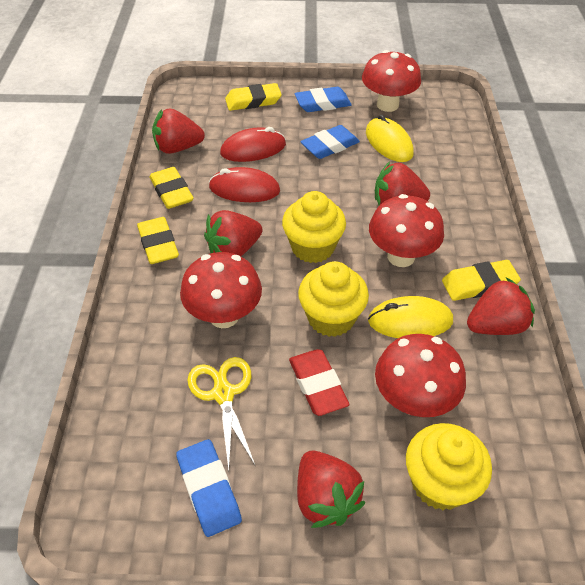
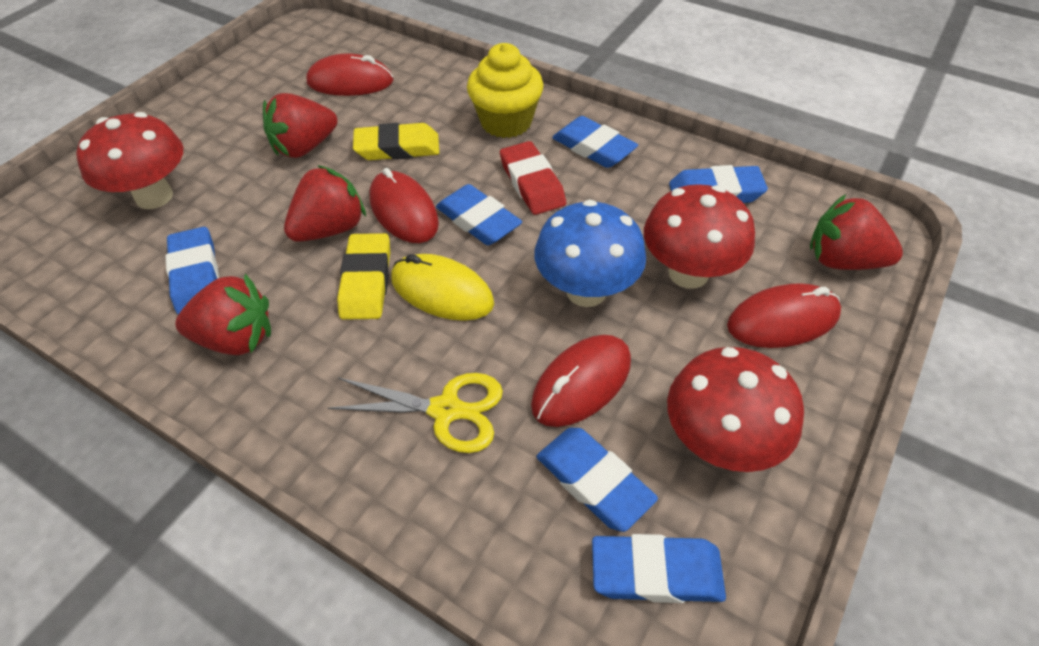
blue eraser: [176,439,242,537] [295,87,352,112] [300,125,360,159] = 3 -> [165,227,219,315] [436,184,522,245] [537,428,658,532] [552,116,638,168] [592,534,726,603] [669,165,768,203] = 6
blue mushroom: none = 0 -> [535,200,646,307] = 1
red mouse: [209,167,280,202] [220,127,286,162] = 2 -> [306,53,393,96] [369,168,439,243] [531,335,631,427] [727,283,841,348] = 4
red mushroom: [180,252,262,328] [362,50,421,112] [369,194,444,267] [375,334,466,417] = 4 -> [76,112,184,209] [644,184,755,289] [667,347,804,472] = 3
red strawberry: [152,108,205,154] [204,210,263,257] [297,451,366,528] [375,162,430,205] [467,277,535,335] = 5 -> [175,274,271,355] [263,93,337,158] [284,165,366,242] [810,194,903,270] = 4
yellow cupcake: [282,191,346,263] [298,261,369,337] [406,423,492,510] = 3 -> [467,43,544,138] = 1
yellow eraser: [137,217,179,264] [150,167,194,209] [225,83,282,111] [442,260,521,301] = 4 -> [337,233,390,320] [353,123,439,160] = 2
yellow mouse: [366,115,414,162] [368,296,453,338] = 2 -> [391,254,494,321] = 1

